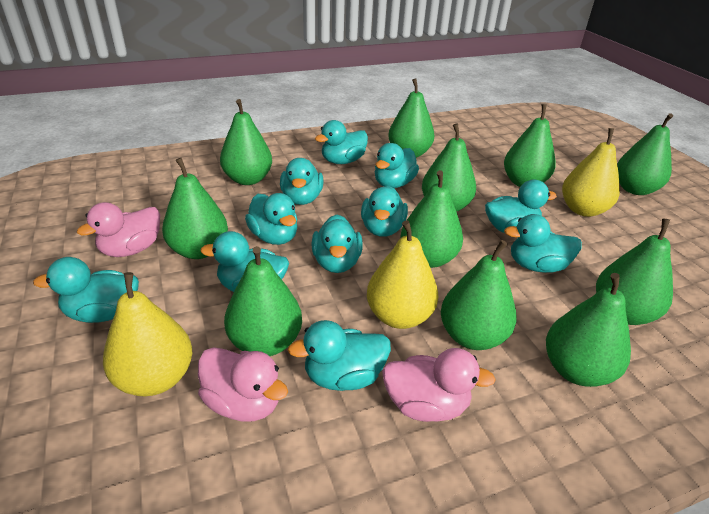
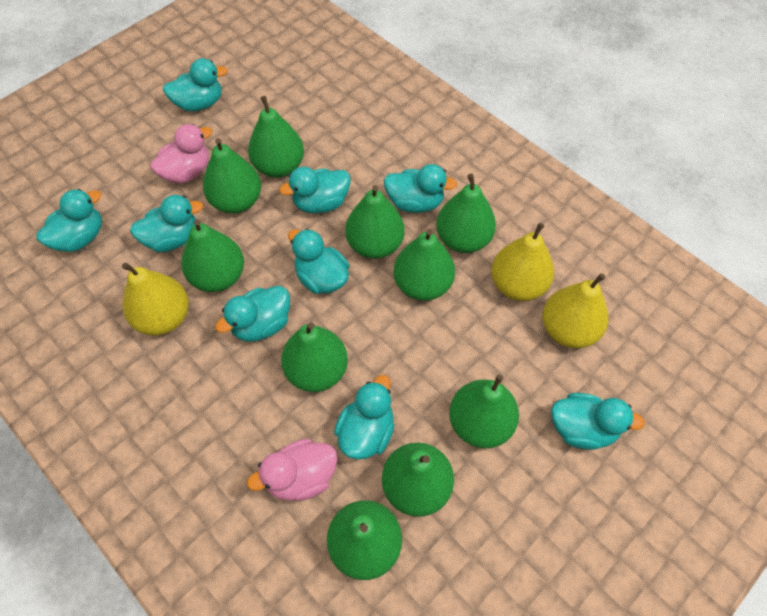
green pear: [162,158,228,259] [220,99,272,185] [224,246,302,356] [388,78,435,158] [401,170,463,268] [422,123,476,212] [441,240,516,350] [504,104,555,187] [546,273,631,387] [596,219,673,325] [617,113,673,195] = 11 -> [181,219,244,292] [203,138,261,214] [248,96,304,178] [281,322,348,392] [327,500,402,580] [345,185,405,259] [382,443,454,517] [393,229,455,301] [436,173,496,253] [449,374,519,448] = 10
pink duck: [77,202,160,257] [198,347,288,421] [382,348,496,422] = 3 -> [150,124,212,183] [247,439,338,501] = 2
turquoise duck: [33,257,139,323] [200,231,289,292] [245,193,298,245] [280,158,324,205] [288,320,391,391] [311,214,363,273] [315,120,368,164] [361,185,408,237] [375,143,419,188] [485,179,557,233] [504,214,582,273] = 11 -> [36,189,102,252] [130,195,203,252] [163,58,228,111] [215,286,290,342] [279,167,351,214] [288,229,349,294] [334,375,394,460] [384,164,457,213] [551,393,645,450] = 9

